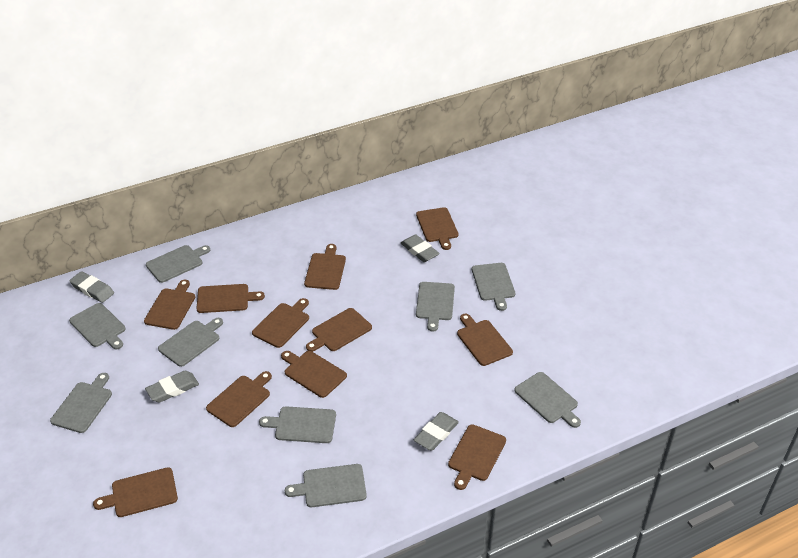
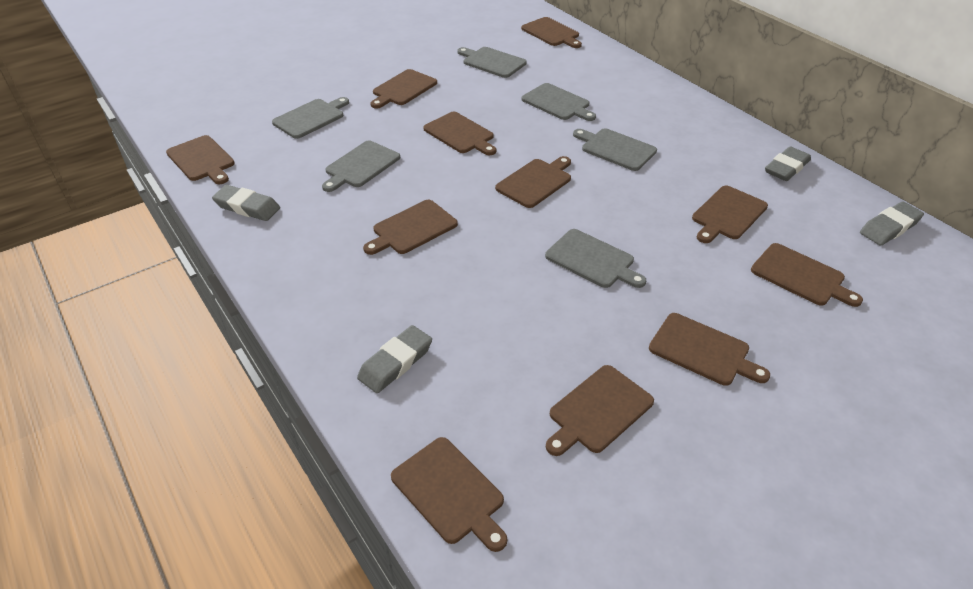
grey cutting board: [50,373,112,433] [69,303,126,349] [146,245,210,283] [158,318,223,367] [259,406,336,443] [285,464,367,507] [416,282,455,332] [472,263,515,311] [514,372,581,428] = 9 -> [272,97,349,139] [322,141,400,192] [457,47,527,78] [522,83,596,121] [545,229,646,288] [573,128,657,171] = 6

